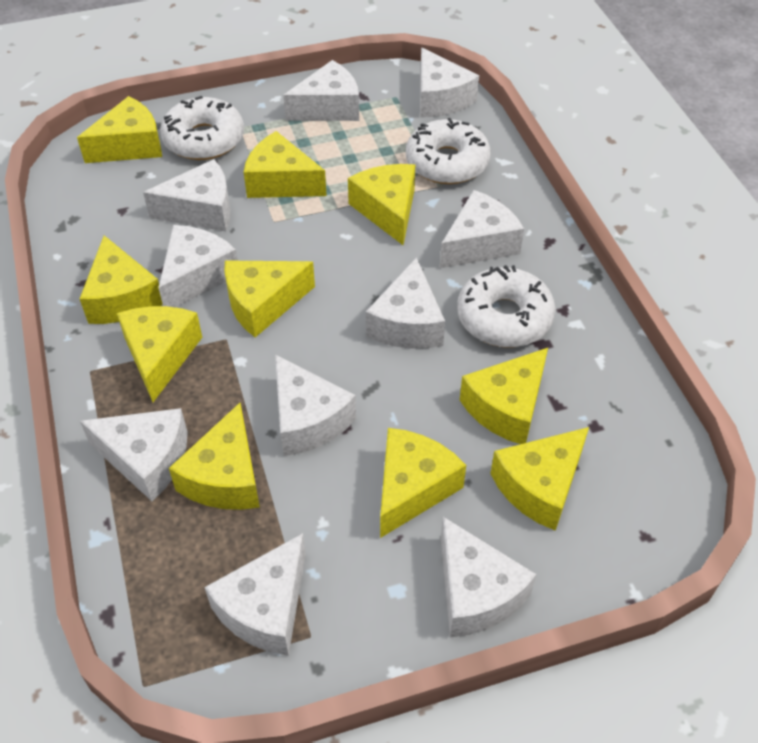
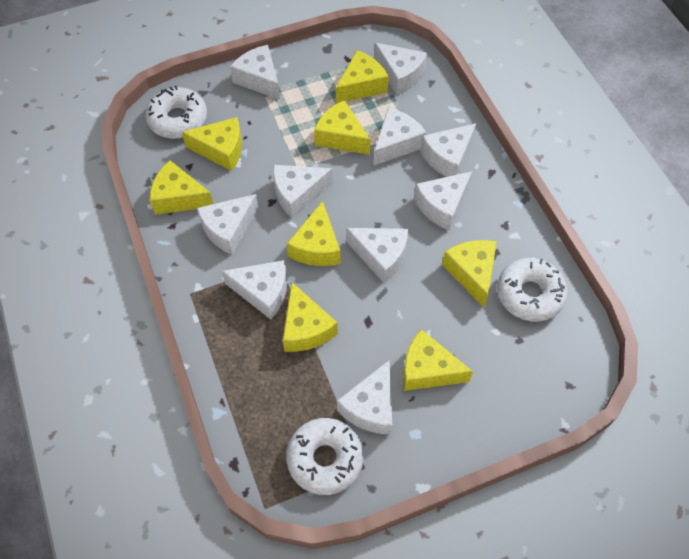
yellow cheese: [77,96,162,163] [80,236,163,324] [117,306,202,402] [169,403,260,510] [224,260,315,337] [244,131,327,198] [348,164,415,245] [380,428,466,538] [460,348,548,444] [490,427,589,531] = 10 -> [150,160,213,215] [182,117,242,171] [283,283,338,352] [287,201,341,266] [314,100,371,155] [336,50,389,104] [403,329,473,391] [442,240,497,307] = 8

